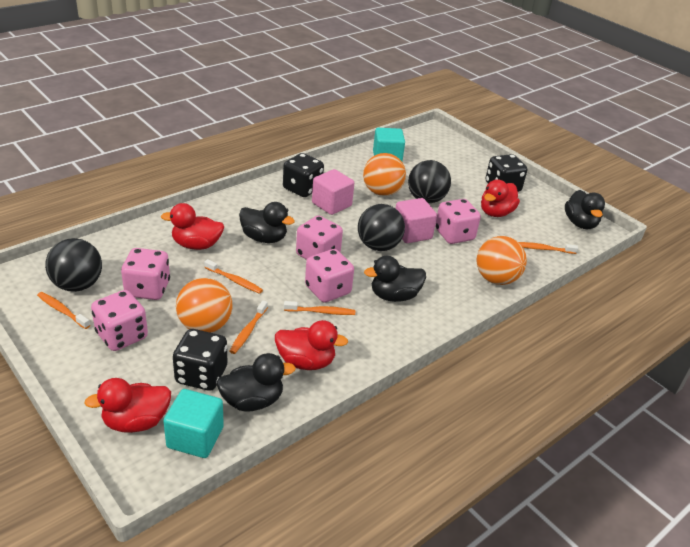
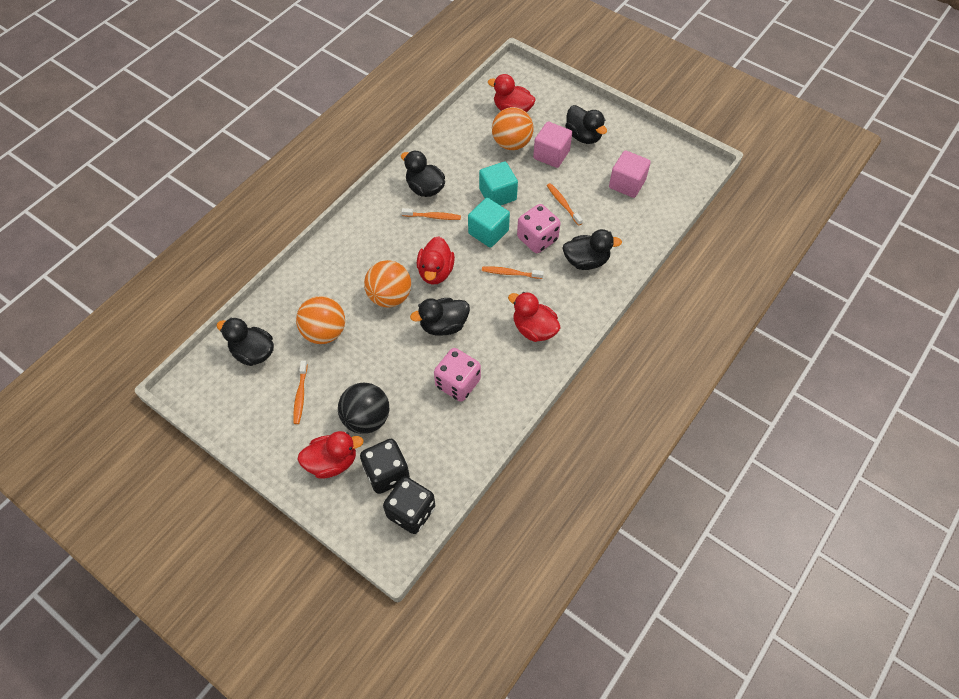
black ball: [45,238,102,292] [358,204,405,251] [408,160,451,203] = 3 -> [338,383,389,434] = 1
black dice: [173,329,227,391] [283,153,324,197] [486,154,527,192] = 3 -> [360,439,410,494] [383,477,435,534] = 2
black duck: [216,353,296,412] [239,202,295,243] [364,256,426,302] [565,190,605,229] = 4 -> [216,318,274,366] [401,150,445,197] [410,298,470,336] [562,229,622,270] [565,105,607,144] = 5
orange toothbrush: [37,292,90,329] [204,259,263,294] [229,300,268,354] [284,301,355,315] [519,242,578,254] = 5 -> [293,361,307,424] [402,208,461,220] [482,266,544,279] [547,183,583,226] = 4
pink dice: [91,290,148,351] [121,248,170,300] [296,215,343,260] [305,249,354,303] [435,199,481,244] = 5 -> [434,348,481,402] [517,204,561,253] = 2

